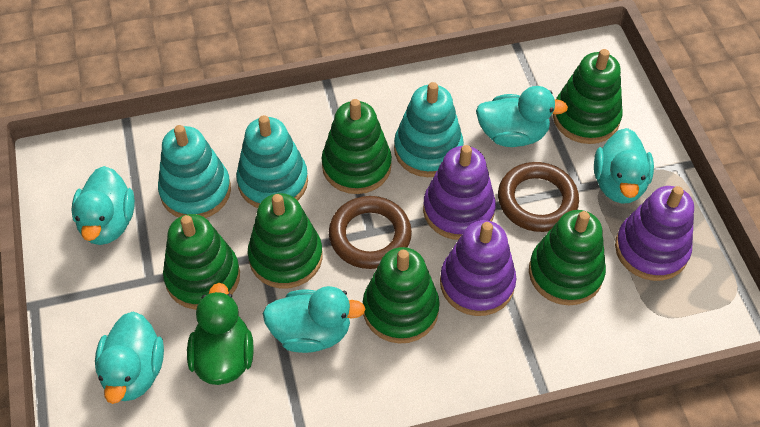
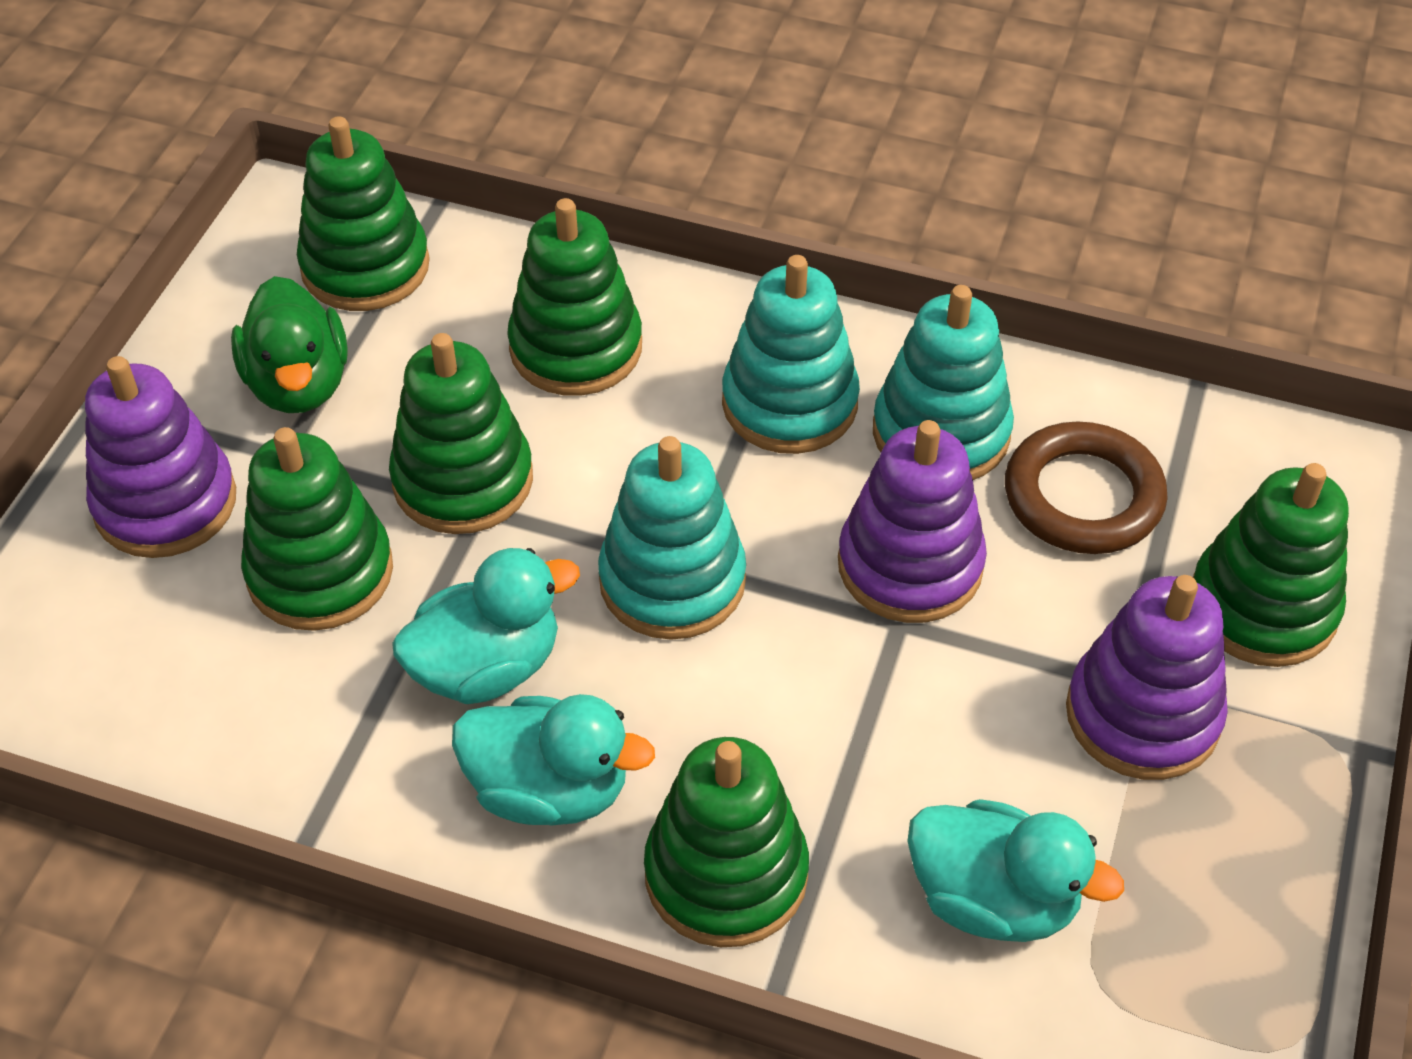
brown ring: [329,196,412,269] [498,162,579,232] = 2 -> [1005,421,1168,554] = 1
turquoise duck: [72,166,135,245] [95,311,164,404] [263,286,366,353] [476,86,568,147] [594,128,654,204] = 5 -> [392,548,580,704] [452,694,655,825] [907,799,1124,942] = 3

